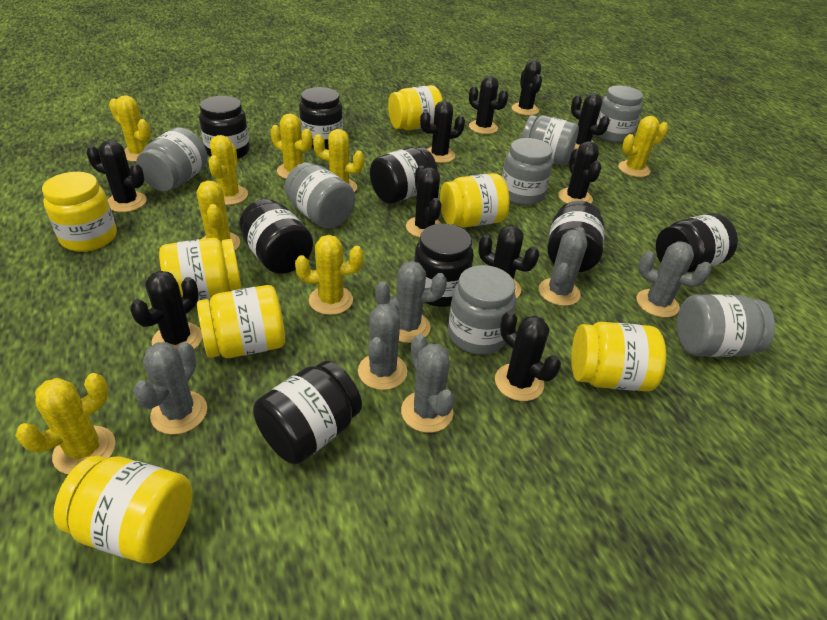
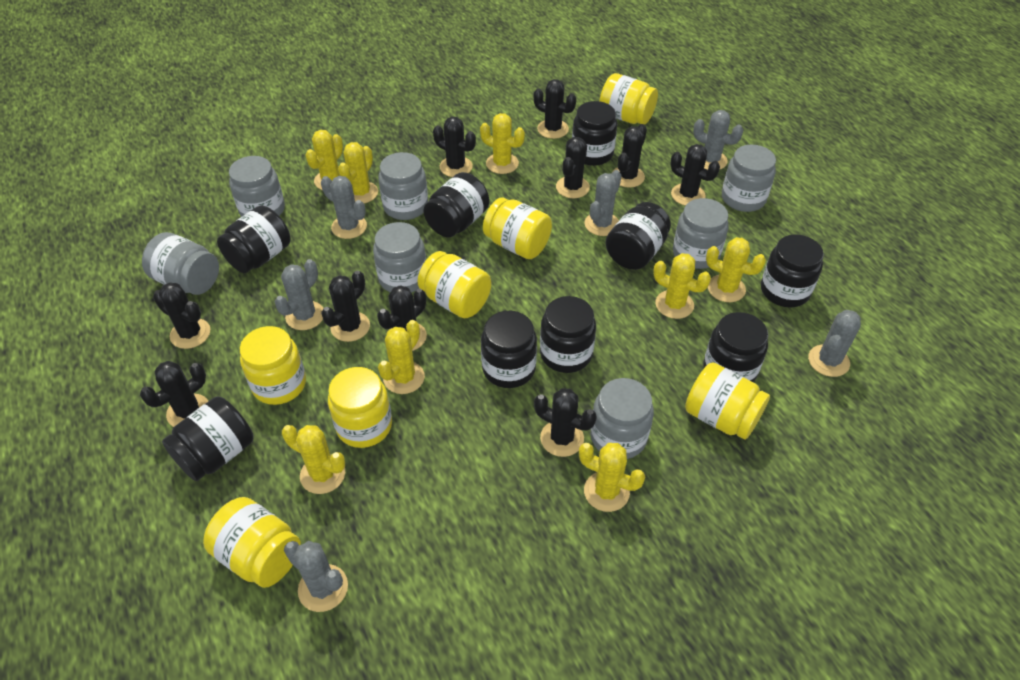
black jar: [199,96,250,159] [239,199,313,274] [253,361,362,464] [299,87,343,149] [370,147,437,204] [414,224,474,307] [547,201,604,273] [656,213,738,272] = 8 -> [162,396,254,481] [217,205,291,273] [423,172,490,237] [481,311,537,388] [540,296,596,373] [572,101,617,166] [605,202,671,270] [703,312,768,382] [761,234,824,307] = 9

